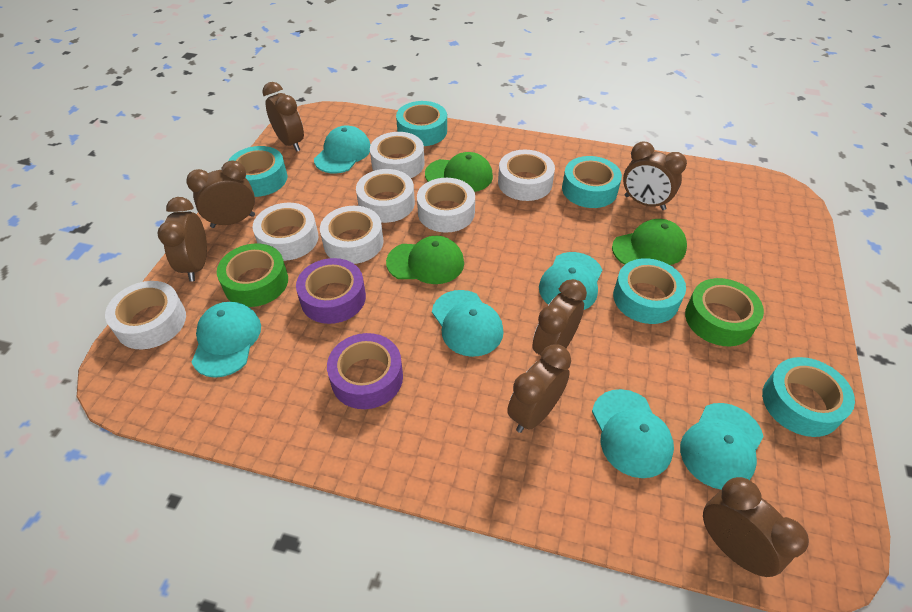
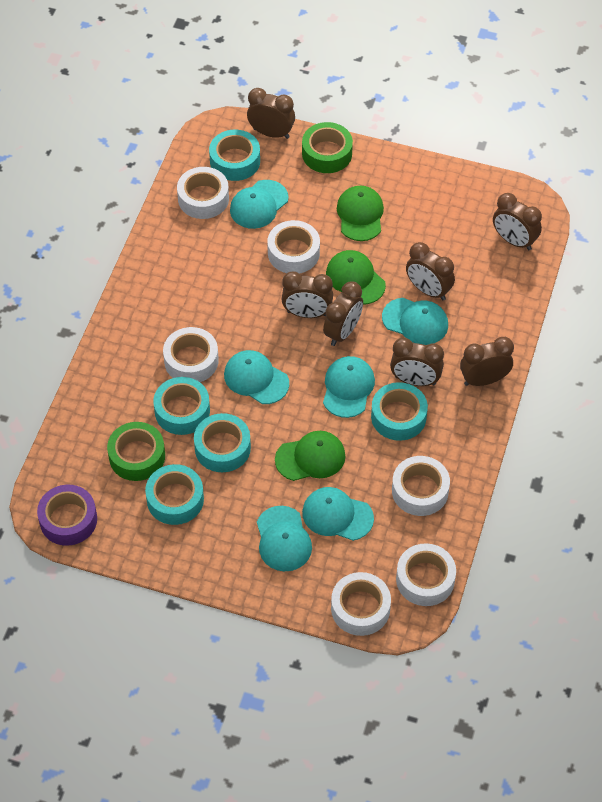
purple tape: [296,258,366,324] [327,333,403,409] = 2 -> [37,485,97,546] = 1
white tape: [105,281,186,349] [253,203,318,261] [320,206,383,264] [356,169,415,223] [370,132,425,178] [417,178,475,233] [498,150,555,201] = 7 -> [163,327,219,382] [177,167,229,219] [267,220,320,274] [331,572,391,636] [392,456,450,516] [396,543,456,606] = 6

